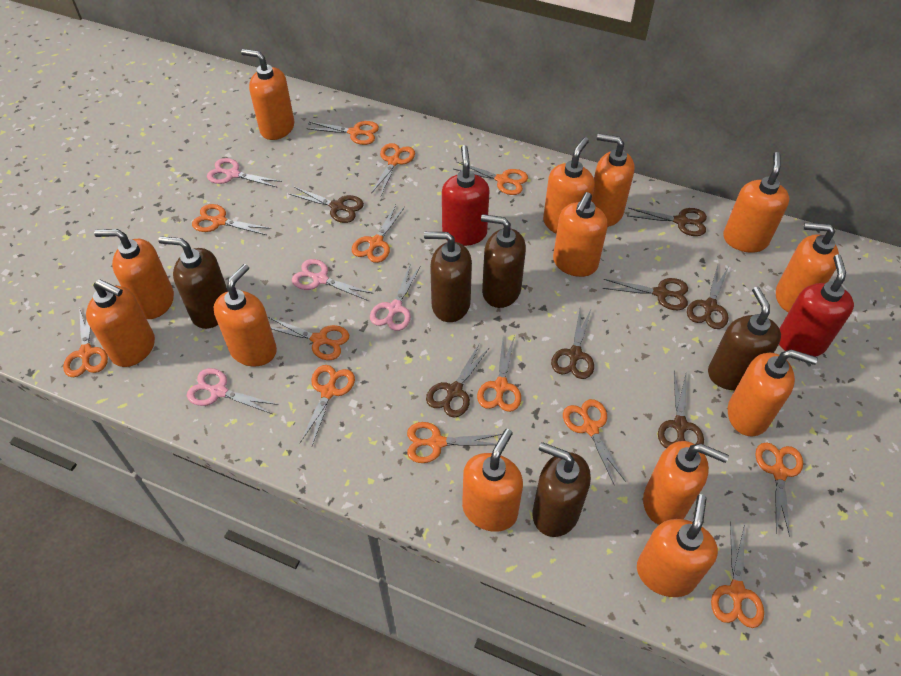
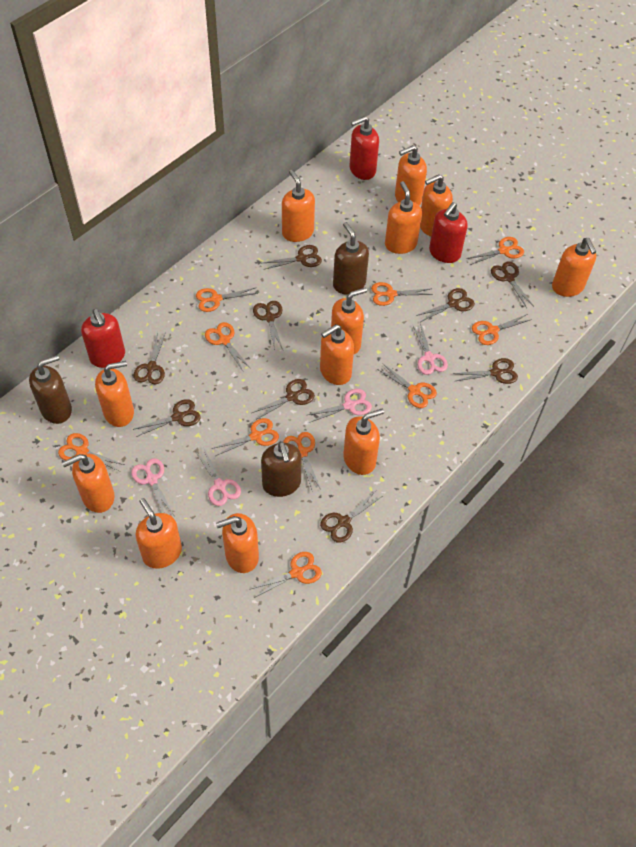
brown scissors: [289,187,364,223] [426,343,490,417] [551,310,594,379] [603,278,688,310] [628,208,707,236] [658,372,704,448] [687,265,728,329] = 7 -> [133,332,166,384] [133,399,201,437] [252,379,315,420] [253,301,283,350] [263,245,322,270] [320,492,381,543] [416,288,475,322] [453,358,518,384] [491,262,533,308] = 9
brown soap dispenser: [158,236,228,329] [424,232,472,322] [481,214,526,308] [532,442,591,537] [708,287,781,390] = 5 -> [29,355,72,424] [261,441,302,497] [333,222,369,295] = 3
orange scissors: [63,307,108,377] [192,204,271,235] [268,317,349,360] [300,365,355,446] [306,121,379,145] [352,205,405,263] [371,143,415,195] [407,422,502,463] [454,162,528,195] [477,336,521,412] [563,399,626,484] [711,522,764,628] [755,442,803,537] = 13 -> [58,433,124,472] [196,288,258,312] [205,322,251,371] [211,418,279,456] [249,552,322,598] [283,432,321,490] [371,282,433,306] [377,363,437,408] [467,237,524,265] [472,314,532,345] = 10
orange soap dispenser: [86,279,155,367] [94,229,174,319] [214,264,277,366] [241,49,294,140] [462,429,523,532] [543,137,595,234] [553,192,608,277] [592,133,634,227] [637,494,718,597] [643,441,729,525] [723,152,789,253] [728,350,818,436] [776,223,839,312] = 13 -> [62,454,114,513] [95,361,134,427] [135,498,182,569] [216,513,259,573] [282,170,315,242] [320,324,354,385] [331,287,367,354] [343,408,384,475] [385,181,422,254] [395,145,427,206] [420,174,453,237] [552,238,596,297] = 12
red soap dispenser: [442,145,490,246] [779,254,854,357] = 2 -> [81,309,125,368] [350,116,379,180] [429,202,468,263] = 3

